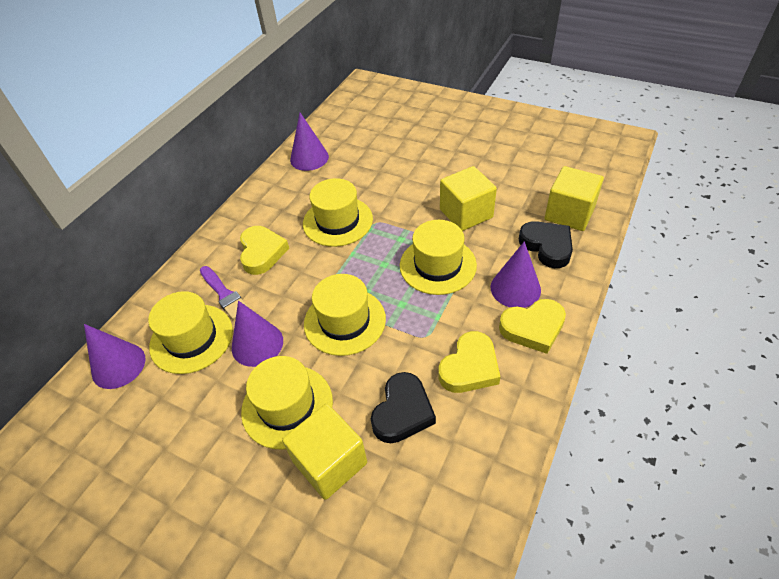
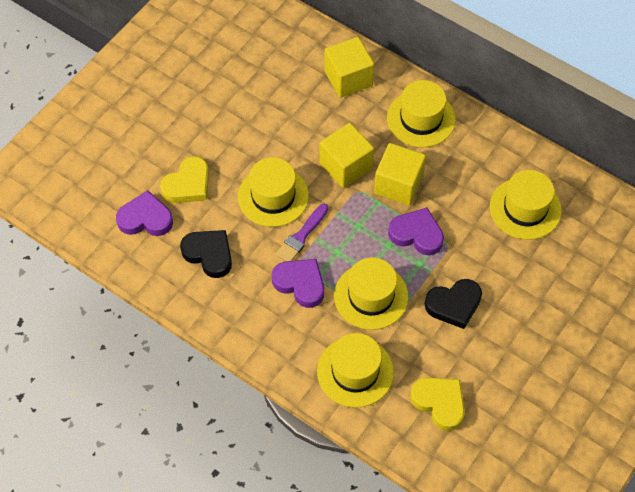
purple cone: [84,324,145,389] [232,301,283,367] [290,113,329,171] [491,241,541,308] = 4 -> none = 0
purple heart: none = 0 -> [116,190,173,236] [272,259,324,308] [388,207,444,255] = 3
yellow heart: [240,226,289,275] [438,331,500,393] [499,299,566,354] = 3 -> [160,156,209,203] [410,377,465,431] = 2

